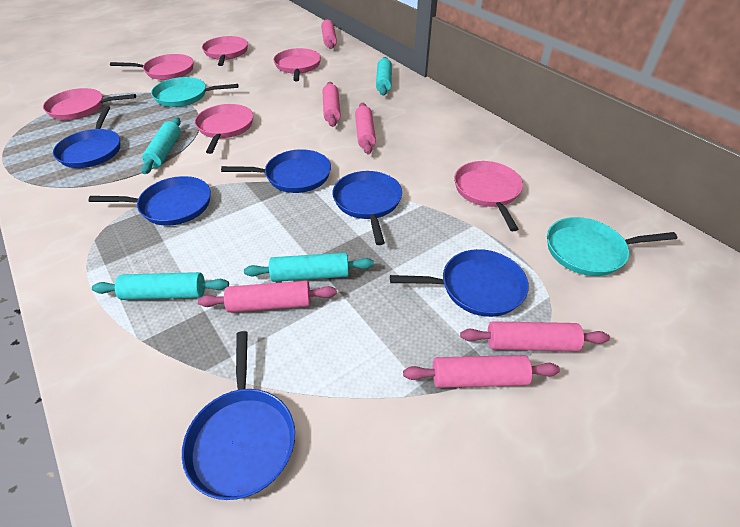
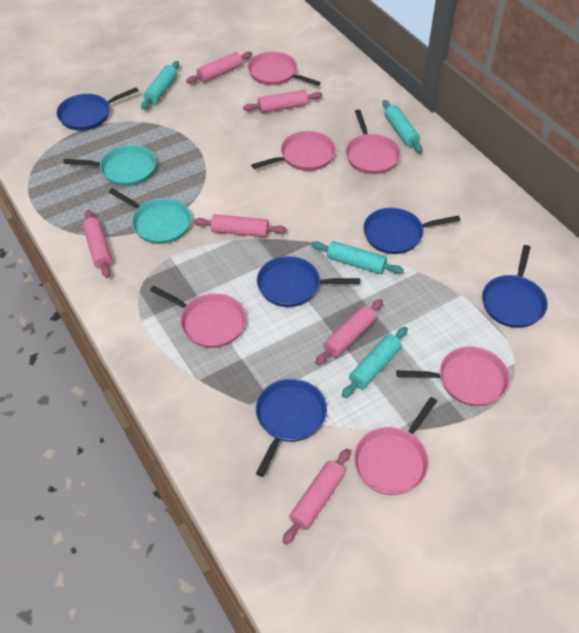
blue pan: [53,106,120,168] [89,176,211,226] [182,331,295,500] [221,149,331,193] [333,171,402,245] [390,249,529,317] = 6 -> [56,87,139,131] [256,379,327,477] [257,256,360,307] [363,208,460,254] [482,245,548,328] = 5

